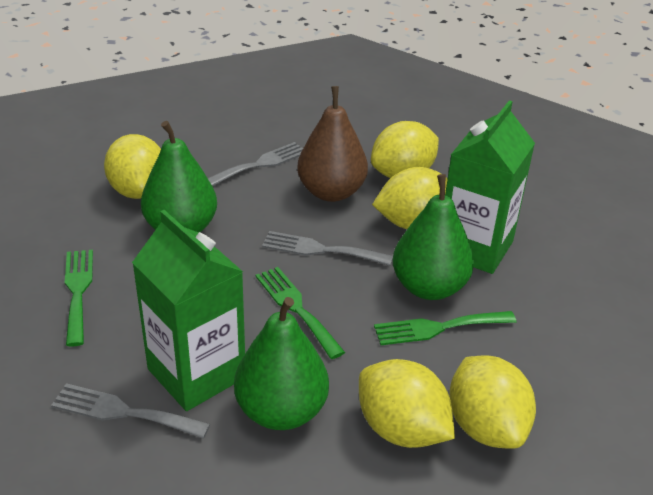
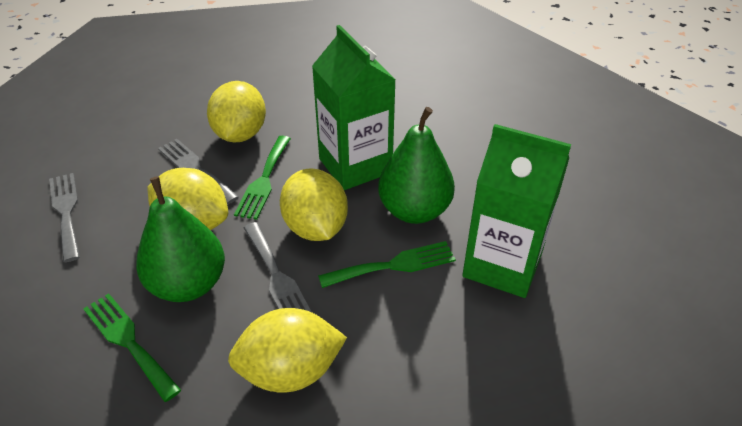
brown pear: [297,86,368,202] = 1 -> none = 0
green pear: [141,121,217,232] [234,297,329,430] [393,174,474,300] = 3 -> [136,176,225,302] [378,107,455,224] = 2
yellow lemon: [104,134,161,199] [359,359,455,448] [371,121,439,178] [372,167,448,229] [449,355,536,449] = 5 -> [148,168,228,230] [207,81,266,143] [228,308,347,393] [280,168,348,241] = 4

